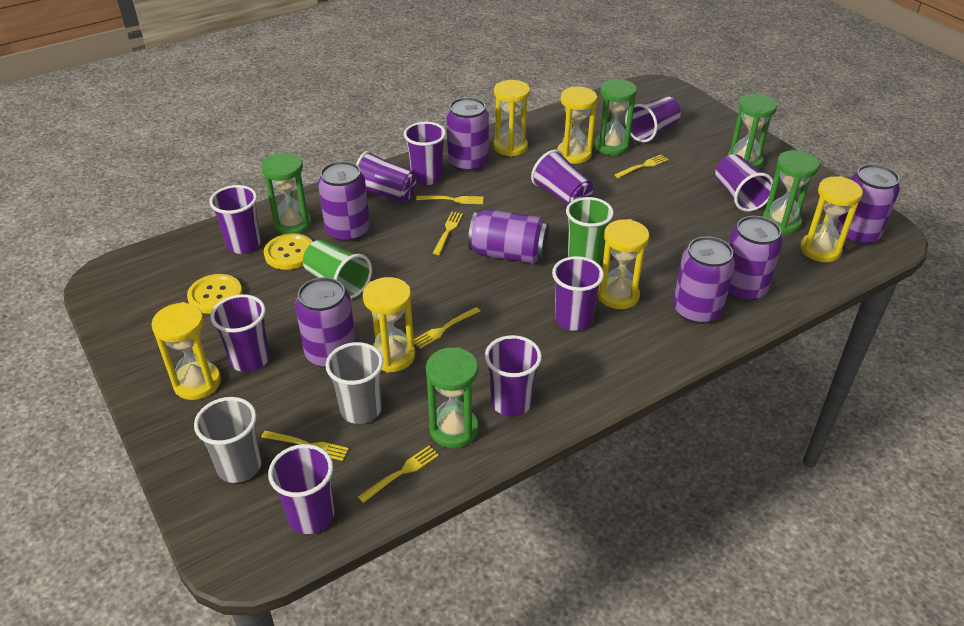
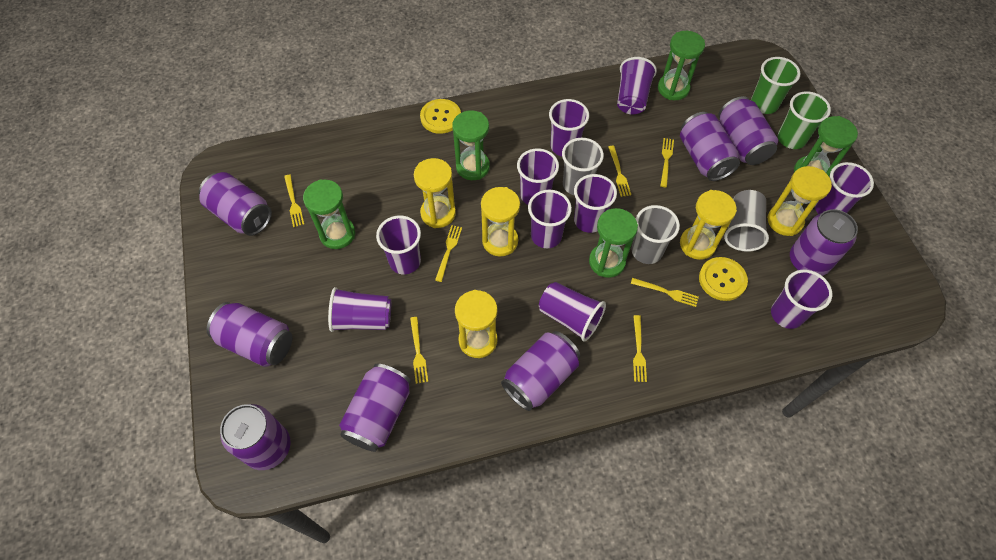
grey cup: [194,397,261,483] [326,342,383,424] = 2 -> [562,138,604,195] [631,205,680,264] [724,190,769,252] = 3
purple can: [295,277,356,368] [318,161,370,242] [446,97,489,172] [468,209,549,264] [673,236,735,324] [728,216,783,302] [836,164,900,245] = 7 -> [199,172,272,236] [207,302,292,367] [220,404,291,470] [339,364,411,452] [501,331,580,411] [680,112,740,181] [718,96,778,165] [790,209,858,276] = 8
yellow fork: [261,430,349,461] [358,446,439,503] [414,307,481,349] [416,195,483,204] [433,212,463,255] [615,154,669,178] = 6 -> [284,175,304,227] [410,317,428,384] [435,225,462,282] [608,146,631,197] [631,278,699,307] [633,315,647,382] [660,138,674,187] = 7
yellow hourglass: [151,302,221,400] [363,277,415,373] [493,80,530,157] [557,87,597,164] [597,219,649,309] [800,176,863,262] = 6 -> [414,158,456,228] [455,290,498,358] [481,187,520,256] [680,190,737,260] [767,166,832,236] = 5

